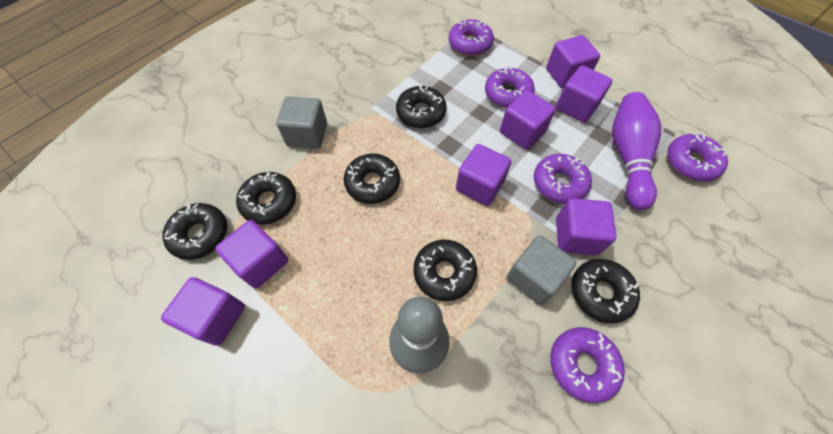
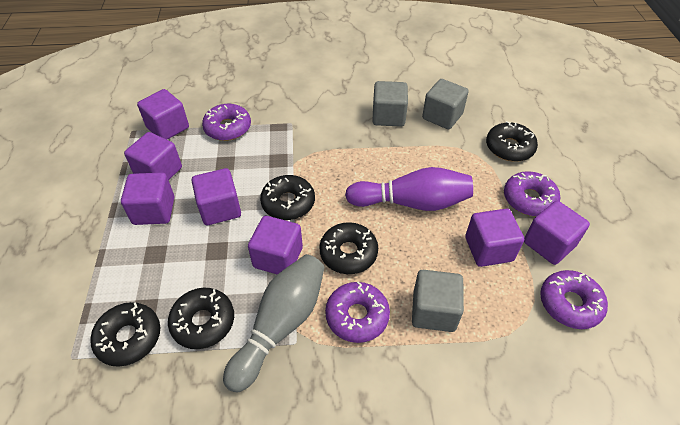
black donut: [162,203,227,260] [236,172,296,225] [344,153,400,204] [396,84,447,128] [413,240,477,301] [571,259,640,323] = 6 -> [90,302,160,367] [168,288,234,349] [260,175,315,220] [319,222,378,274] [486,121,538,162] = 5
grey cube: [276,96,327,149] [506,235,577,305] = 2 -> [372,81,408,127] [412,270,464,332] [422,79,469,129] = 3
purple donut: [449,19,494,56] [485,67,535,108] [534,154,592,204] [550,327,625,403] [667,133,728,182] = 5 -> [202,104,251,141] [325,281,390,343] [504,171,560,216] [540,270,608,329] = 4

